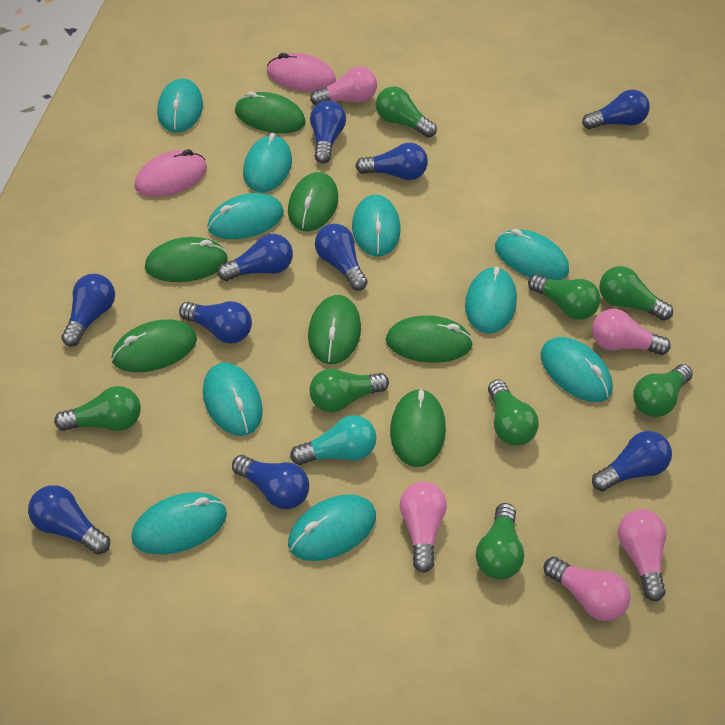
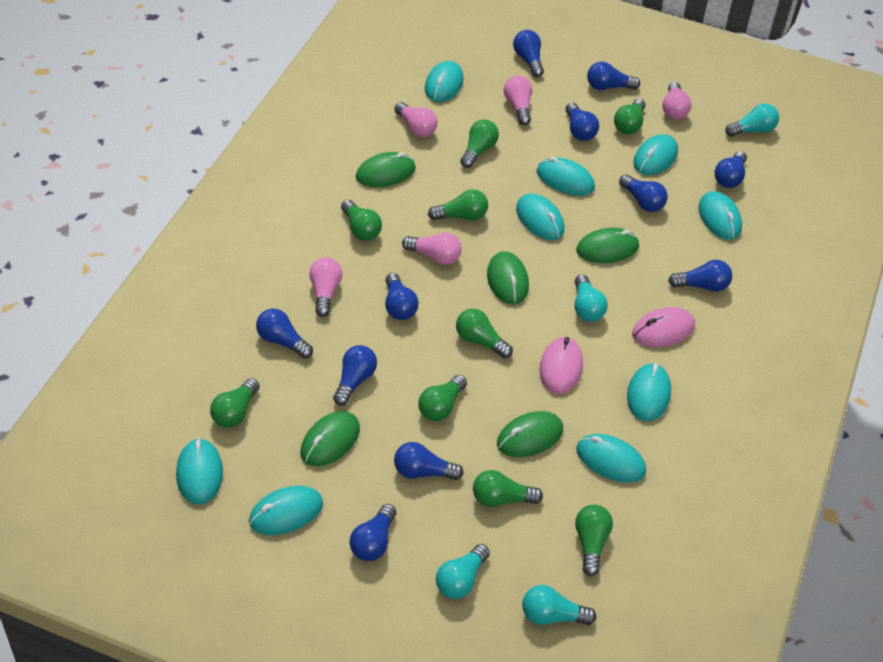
blue light bulb: [28,485,110,554] [61,274,115,347] [179,301,252,343] [217,234,293,281] [232,455,309,509] [310,101,346,163] [315,224,368,291] [355,143,428,180] [582,90,650,129] [592,431,672,491] = 10 -> [256,309,313,359] [333,345,377,406] [350,504,397,561] [385,273,419,320] [394,442,464,480] [513,30,544,77] [565,103,599,141] [587,62,640,90] [619,174,668,212] [668,260,732,292] [715,151,747,188] = 11
green light bulb: [54,386,141,431] [310,368,389,412] [376,86,437,138] [476,503,524,580] [488,379,539,446] [528,274,601,320] [599,266,673,321] [633,364,693,417] = 8 -> [210,378,260,428] [341,200,382,241] [418,375,467,421] [428,189,488,220] [456,309,513,358] [460,119,499,168] [473,470,543,507] [575,505,613,576] [614,99,646,134] = 9
green mouse: [112,320,197,372] [145,237,228,282] [235,92,306,133] [288,172,338,231] [308,295,361,364] [386,315,473,363] [390,388,446,467] = 7 -> [300,411,360,466] [356,152,416,187] [487,251,529,304] [497,411,563,457] [576,227,639,263] = 5
turquoise light bulb: [290,415,377,465] = 1 -> [436,544,490,599] [522,585,597,625] [575,274,608,322] [725,104,779,137] = 4
turquoise mouse: [131,492,227,554] [157,79,203,133] [203,363,263,436] [207,193,284,239] [243,133,292,192] [288,494,376,561] [352,194,401,257] [465,266,517,333] [495,229,569,280] [540,337,613,402] = 10 -> [176,438,223,505] [249,486,323,535] [425,61,463,102] [516,193,565,240] [537,157,595,196] [576,434,646,483] [627,363,671,421] [633,134,678,175] [699,191,742,240] = 9

